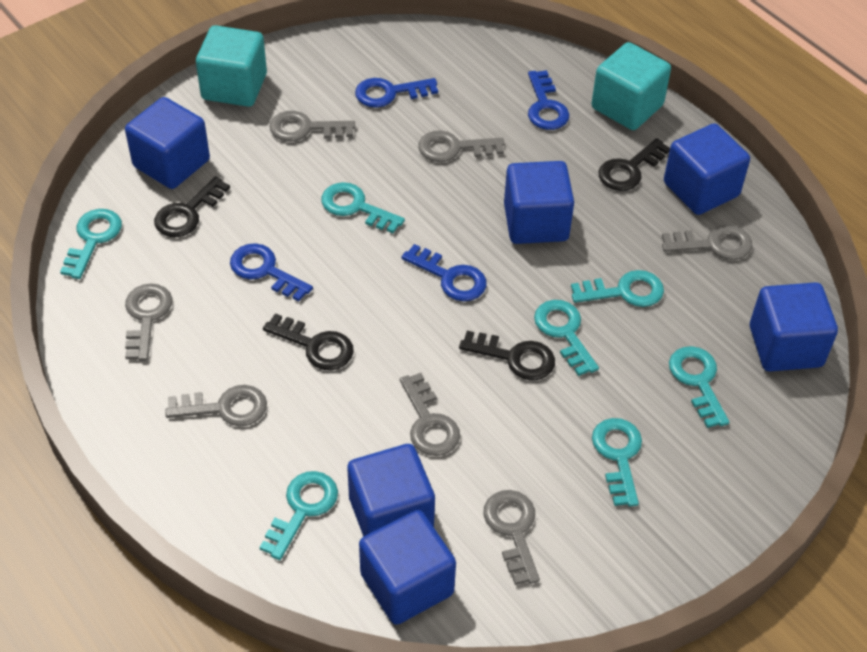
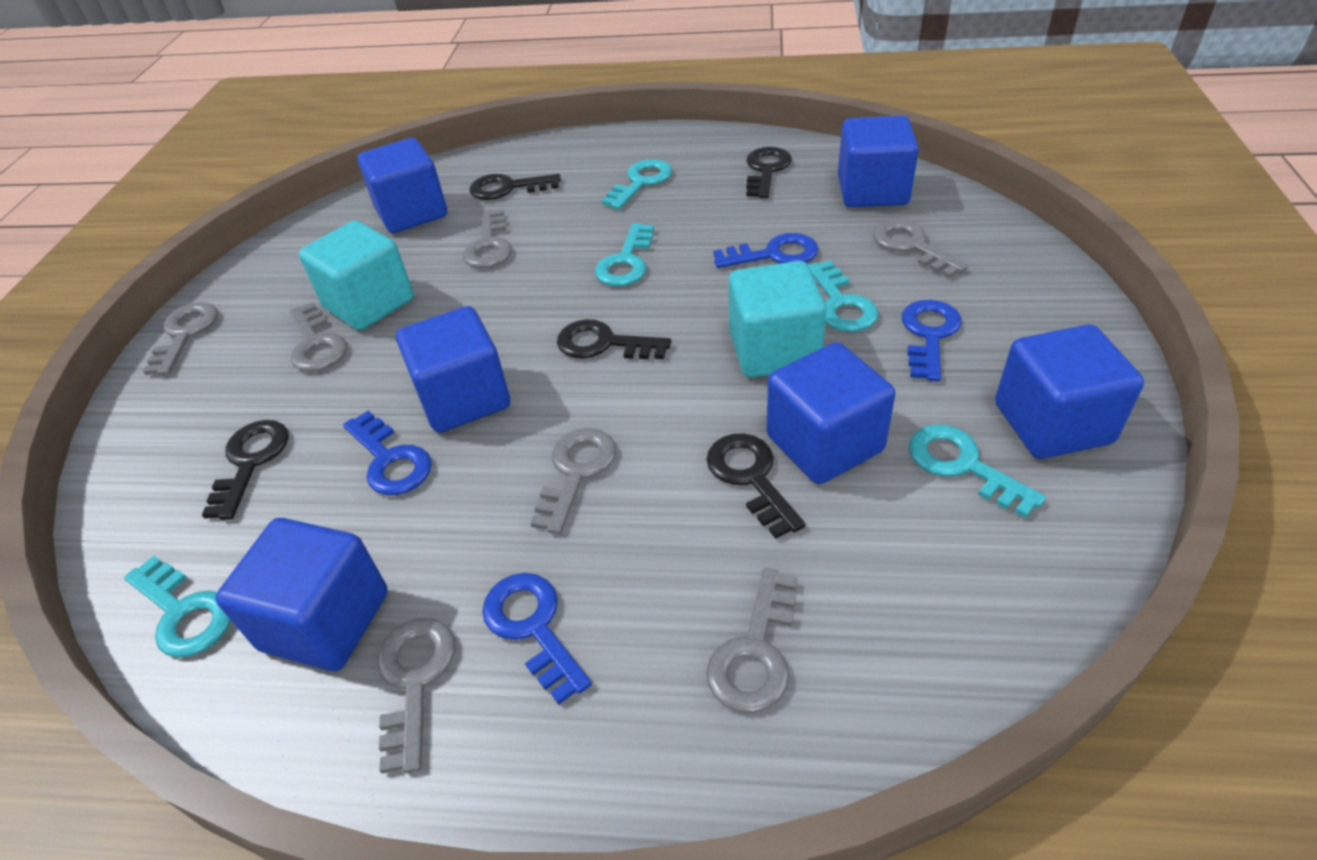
black key: [154,176,230,237] [263,313,354,370] [459,331,555,380] [599,138,670,191] = 4 -> [202,420,289,520] [469,174,561,200] [557,319,671,359] [706,433,806,539] [746,147,792,198] = 5
turquoise key: [60,209,122,279] [260,471,338,560] [321,182,405,233] [534,300,599,376] [571,270,664,307] [592,418,642,507] [669,346,729,428] = 7 -> [124,556,231,658] [595,223,654,286] [602,159,672,210] [808,260,879,332] [909,425,1046,518] = 5

